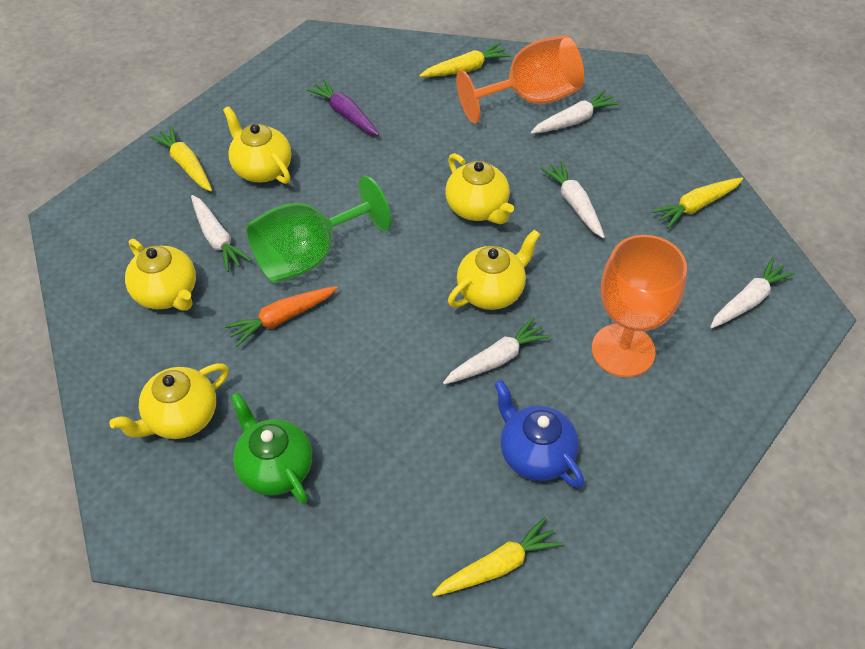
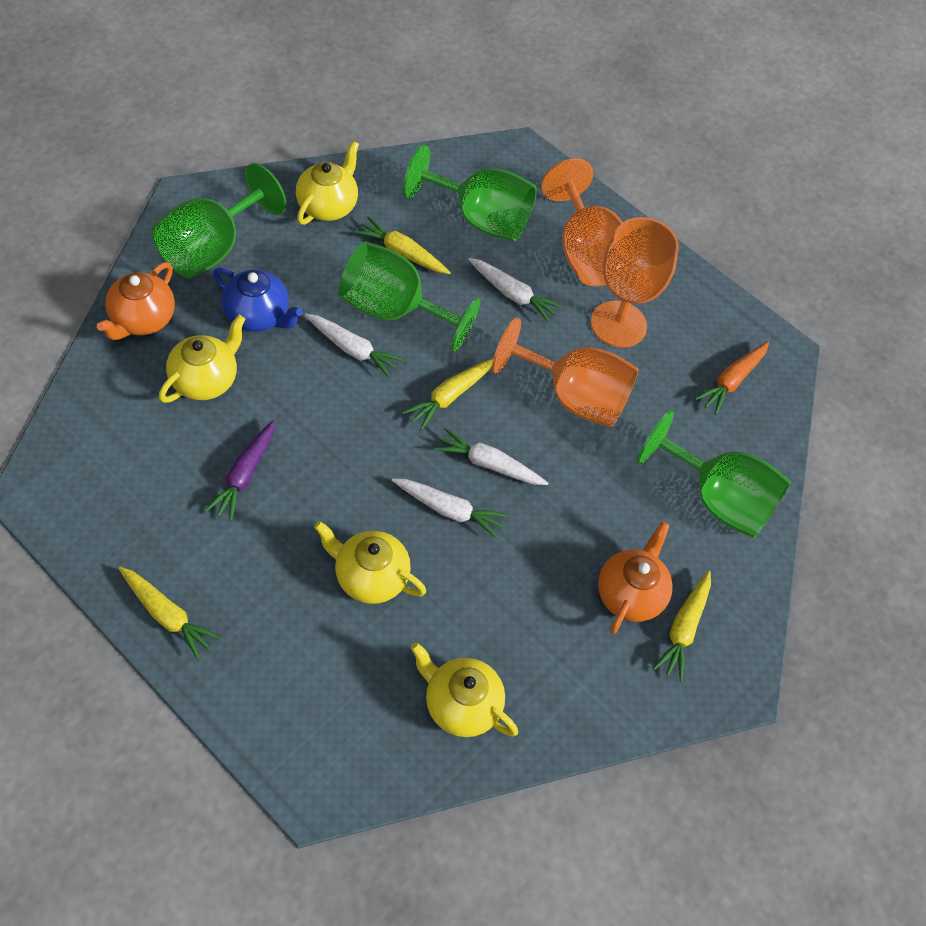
green goblet: [246,176,391,283] = 1 -> [152,163,286,278] [338,241,481,352] [403,145,537,241] [637,411,791,538] = 4
green teapot: [231,392,312,504] = 1 -> none = 0
orange goblet: [456,35,584,123] [592,235,687,377] = 2 -> [492,317,638,427] [541,158,623,286] [591,217,679,348] = 3
orange teapot: none = 0 -> [97,262,175,340] [598,521,673,634] = 2
white carrot: [191,195,252,272] [443,317,551,384] [531,90,619,134] [540,161,605,238] [710,258,795,328] = 5 -> [305,314,405,378] [392,478,508,538] [434,428,548,485] [468,258,563,323] = 4
yellow teapot: [109,363,229,439] [125,239,196,311] [223,106,292,184] [445,153,514,224] [448,230,540,310] = 5 -> [159,315,245,403] [296,141,359,225] [314,521,426,604] [411,642,518,737] = 4

